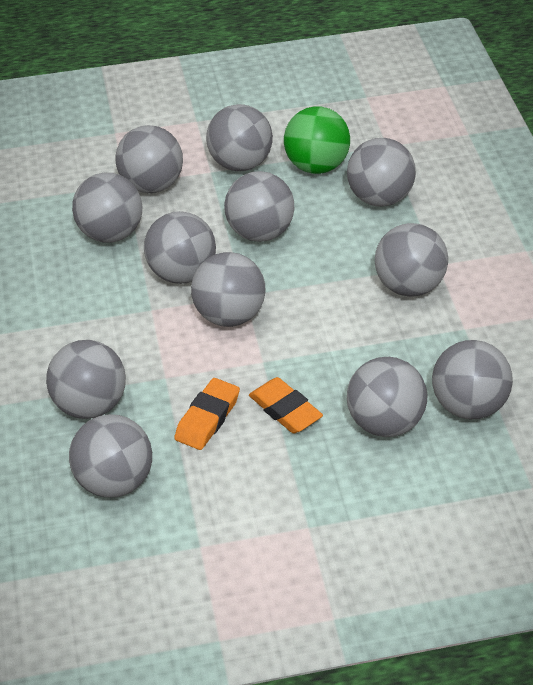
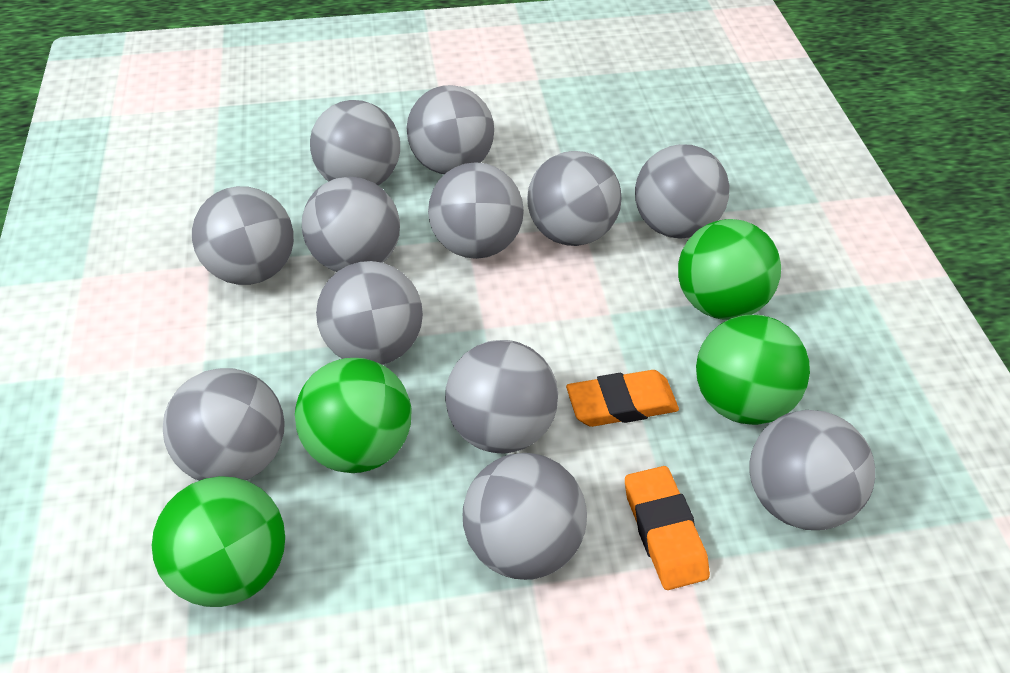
green ball: [284,106,350,174] = 1 -> [152,476,285,607] [295,358,411,473] [678,219,781,320] [696,315,810,425] = 4

